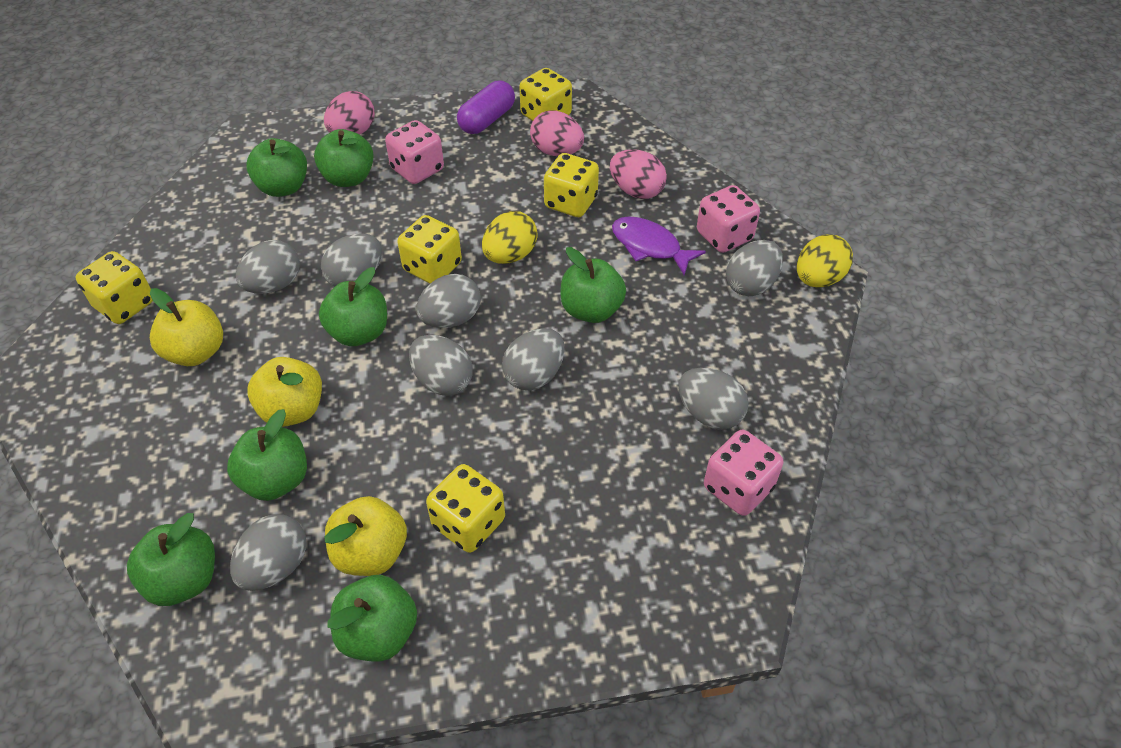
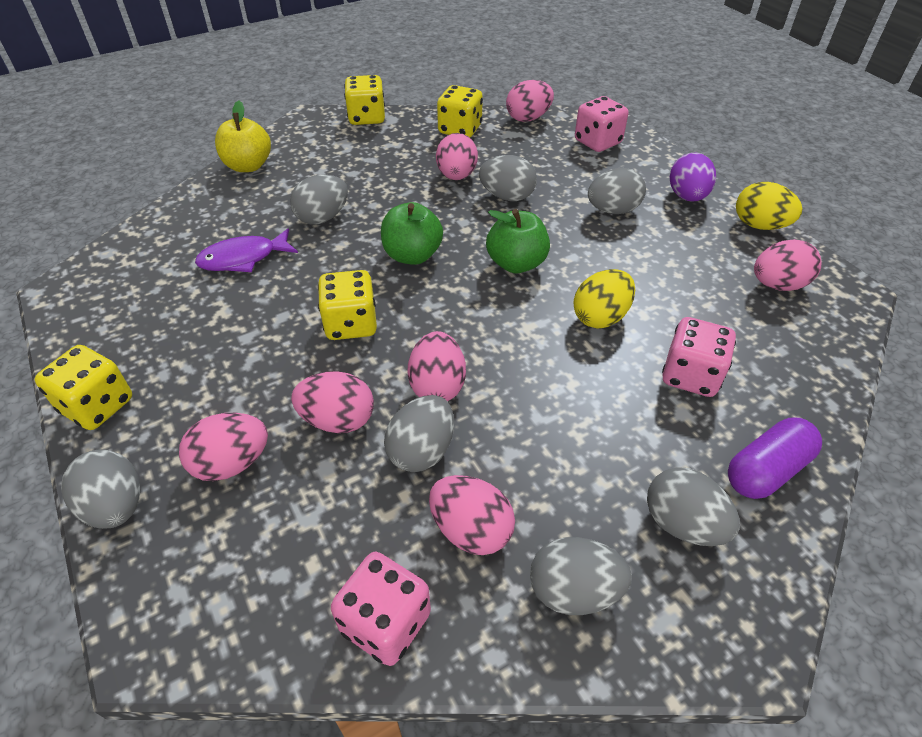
green apple: [127,513,215,606] [227,409,307,501] [246,138,307,197] [314,129,374,187] [319,267,387,346] [327,575,417,662] [561,247,626,323] = 7 -> [381,202,443,265] [486,209,550,273] = 2
grey egg: [230,514,307,591] [236,240,300,294] [321,233,382,287] [409,335,473,396] [416,274,481,328] [502,328,565,390] [678,368,749,430] [726,240,783,296] = 8 -> [61,449,140,529] [290,174,348,225] [384,395,454,472] [479,155,537,201] [530,537,632,615] [588,168,646,214] [647,467,740,546] = 7
pink egg: [324,91,375,135] [530,110,584,156] [610,149,667,199] = 3 -> [179,413,268,481] [291,371,374,433] [407,331,466,401] [429,475,515,555] [436,133,478,180] [506,80,554,122] [754,239,822,291] = 7
purple egg: none = 0 -> [670,153,716,202] = 1
yellow apple: [150,288,223,366] [247,357,322,427] [324,496,407,576] = 3 -> [215,100,271,172] = 1
yellow dice: [75,251,153,324] [397,215,462,283] [426,464,505,553] [519,68,572,121] [544,153,599,217] = 5 -> [35,345,132,430] [318,270,377,340] [344,75,385,125] [437,85,483,137] = 4

